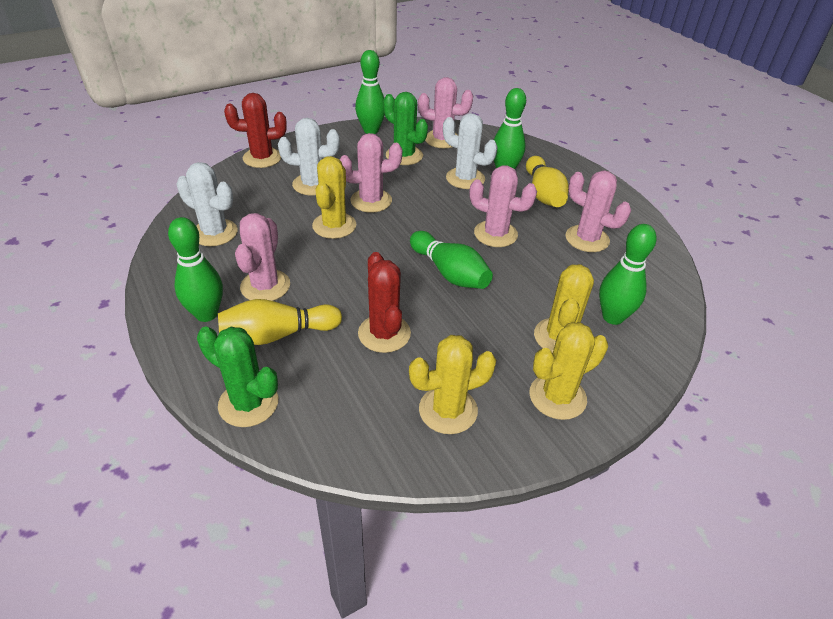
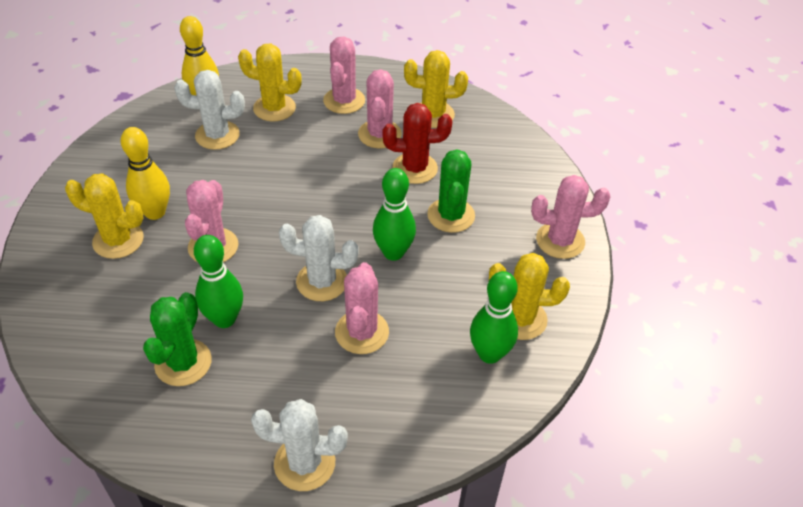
green bowling pin: [168,217,223,322] [355,50,385,134] [410,231,493,289] [494,88,526,169] [599,224,657,325] = 5 -> [194,235,243,328] [373,168,416,261] [470,271,518,364] = 3
red cactus: [224,93,287,168] [358,252,411,353] = 2 -> [383,103,452,184] = 1

